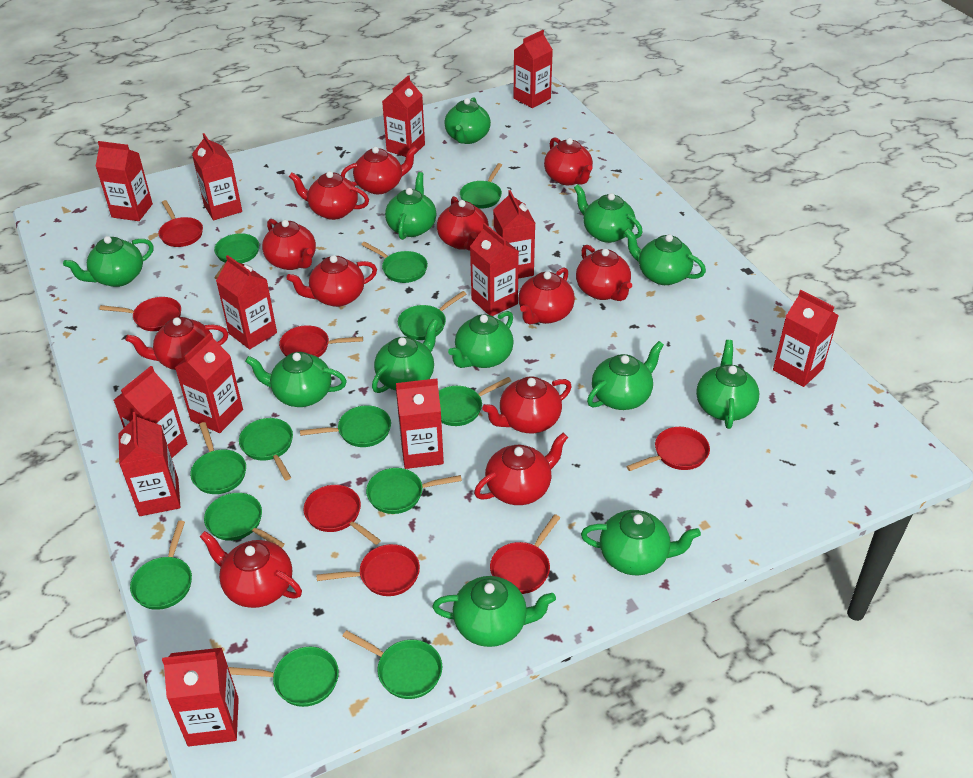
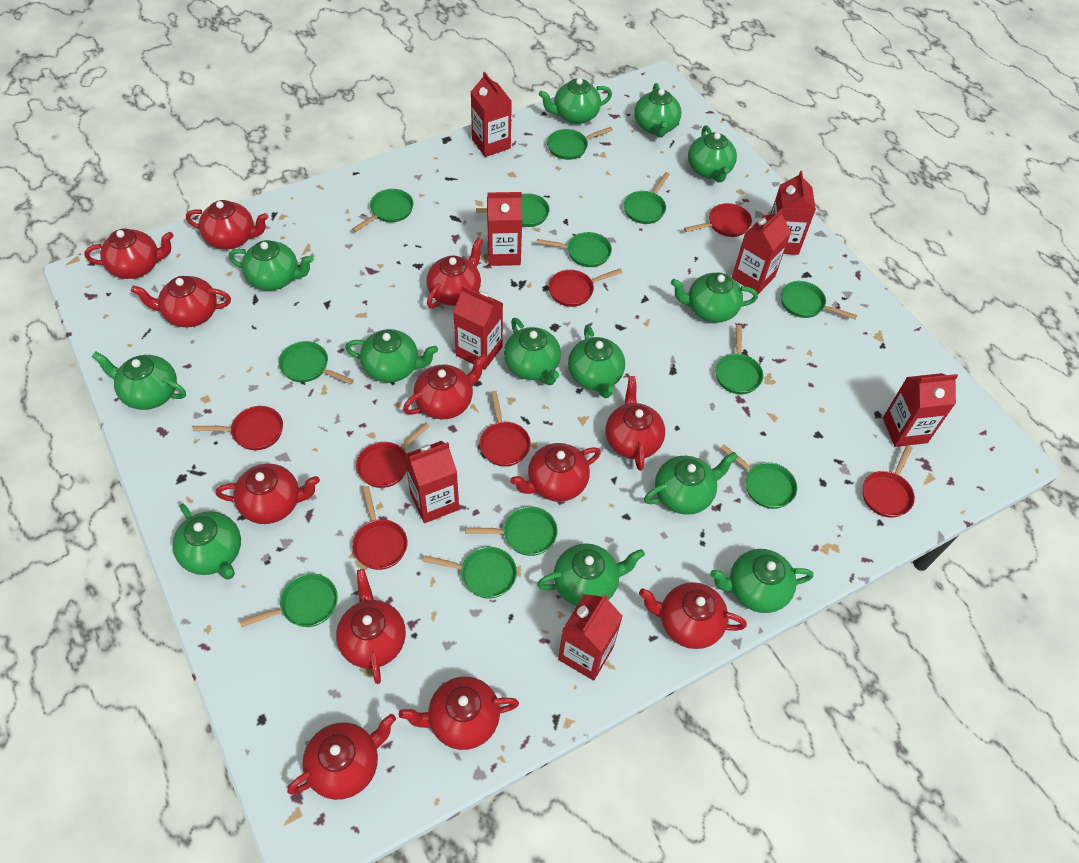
green pan: [130,521,192,610] [190,422,246,494] [204,493,285,548] [214,233,259,279] [228,647,339,707] [239,418,293,481] [300,405,391,447] [342,630,442,699] [361,242,428,283] [366,468,462,514] [398,291,466,340] [439,377,511,426] [460,163,502,209] = 13 -> [240,573,338,627] [278,341,354,384] [352,189,413,232] [423,547,517,598] [465,506,558,556] [476,193,550,227] [537,232,612,267] [547,127,613,160] [624,172,670,224] [715,325,763,394] [720,444,797,509] [781,281,857,320] = 12
green teapot: [63,236,154,287] [245,352,347,407] [372,319,439,393] [385,172,436,240] [432,576,556,647] [444,97,491,144] [448,311,514,368] [574,185,643,243] [581,510,701,575] [587,341,664,410] [624,228,706,285] [696,340,759,429] = 12 -> [91,351,186,410] [172,503,241,579] [229,240,313,291] [345,329,438,383] [504,318,561,385] [537,543,645,606] [539,78,612,124] [568,325,625,398] [634,83,681,138] [644,452,738,515] [671,272,758,323] [688,125,737,182] [710,549,814,613] = 13
red carton: [95,141,153,221] [114,366,187,458] [118,412,180,516] [162,648,239,746] [175,333,243,433] [192,133,242,220] [216,255,277,349] [382,75,425,157] [396,378,444,469] [470,223,519,316] [493,190,535,279] [514,30,553,108] [773,290,839,387] = 13 -> [404,441,459,523] [453,286,503,370] [471,72,512,157] [487,192,522,266] [558,594,623,681] [732,209,791,294] [770,171,816,255] [883,373,958,447] = 8

